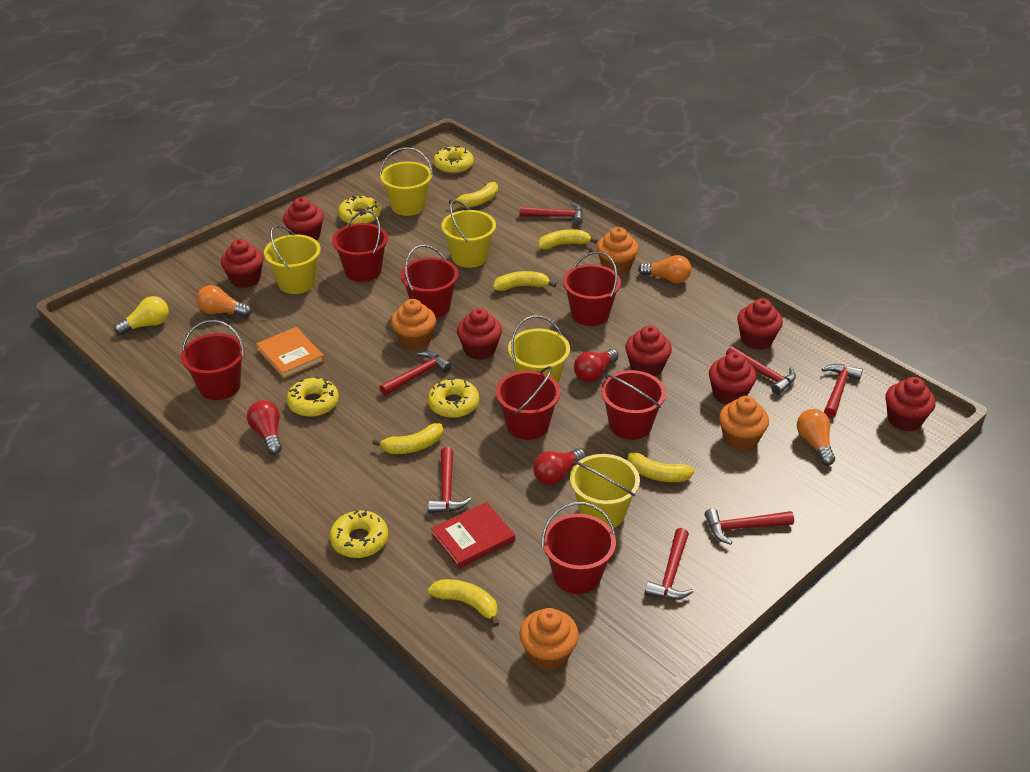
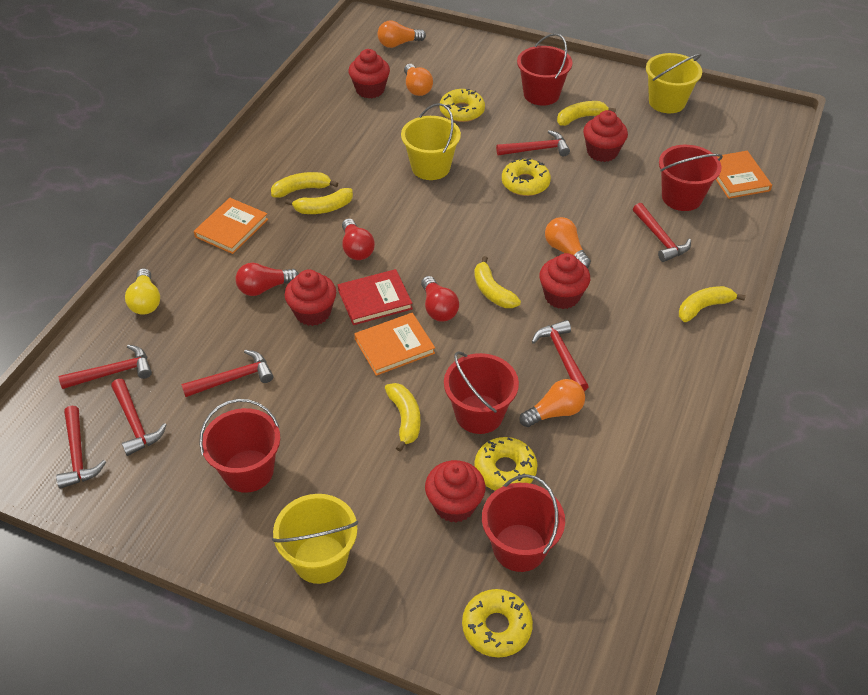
orange book: [256,327,324,379] = 1 -> [194,198,268,254] [354,313,435,376] [715,151,772,199] = 3
orange cupcake: [391,299,436,350] [519,608,579,671] [597,227,639,275] [719,396,769,451] = 4 -> none = 0
orange light bulb: [197,285,252,317] [638,255,691,283] [797,409,835,465] = 3 -> [378,21,426,48] [404,64,433,96] [519,379,585,427] [545,217,591,268] = 4
red bucket: [181,320,245,400] [332,210,388,282] [401,245,458,318] [496,366,560,440] [542,502,616,594] [563,251,621,326] [601,370,666,440] = 7 -> [199,399,280,493] [444,351,519,434] [482,474,565,572] [517,33,573,106] [659,145,723,211] = 5
red cupcake: [221,239,264,288] [283,197,324,241] [457,308,502,360] [625,326,672,377] [709,352,757,405] [737,298,783,350] [885,377,935,432] = 7 -> [285,270,336,326] [348,49,390,98] [425,460,485,523] [539,253,590,309] [583,110,628,162] = 5
yellow bucket: [264,225,321,294] [380,147,433,216] [441,200,496,268] [508,315,570,384] [570,454,640,528] = 5 -> [272,494,358,584] [401,103,461,180] [646,53,702,113] = 3
yellow donut: [286,377,339,417] [330,509,388,558] [338,196,381,224] [428,377,479,418] [433,146,474,174] = 5 -> [440,89,485,122] [462,589,533,658] [474,437,538,491] [502,158,551,196] = 4

